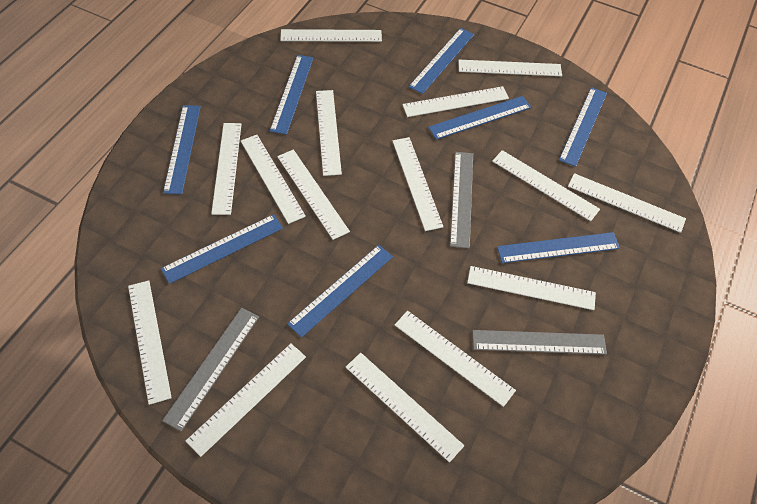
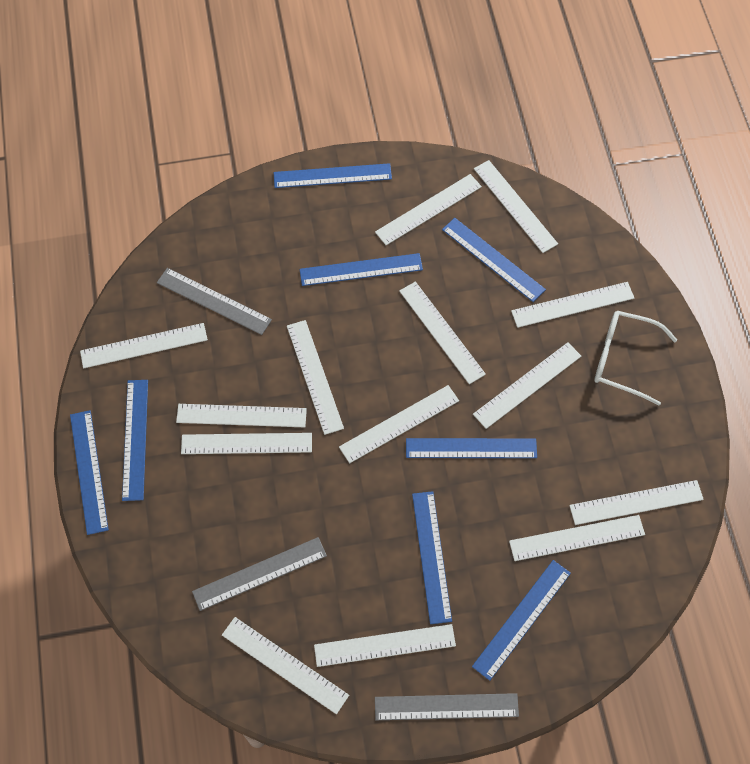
white glasses: none = 0 -> [594,311,677,406] = 1
white ruler: [128,280,172,405] [186,344,306,457] [211,123,242,215] [241,135,306,224] [277,149,350,240] [280,29,382,42] [316,90,342,176] [346,353,464,462] [393,137,443,231] [395,311,516,407] [402,86,509,117] [458,60,562,76] [467,266,596,310] [492,150,600,221] [568,173,686,233] = 15 -> [80,323,208,369] [176,404,307,427] [181,433,312,454] [222,617,349,714] [287,320,344,435] [314,624,456,667] [339,385,459,463] [375,174,482,245] [399,281,486,384] [473,342,581,429] [474,160,558,253] [509,515,645,561] [511,282,634,328] [569,480,704,525] = 14

